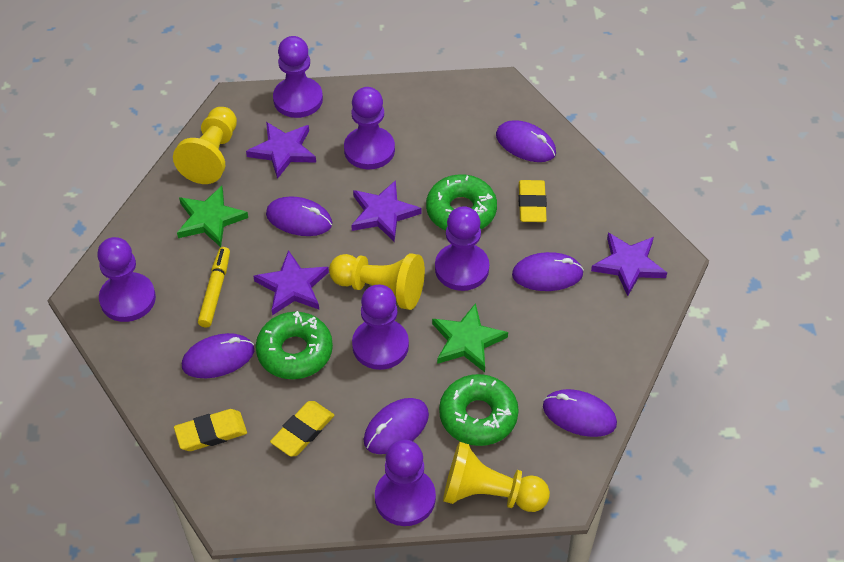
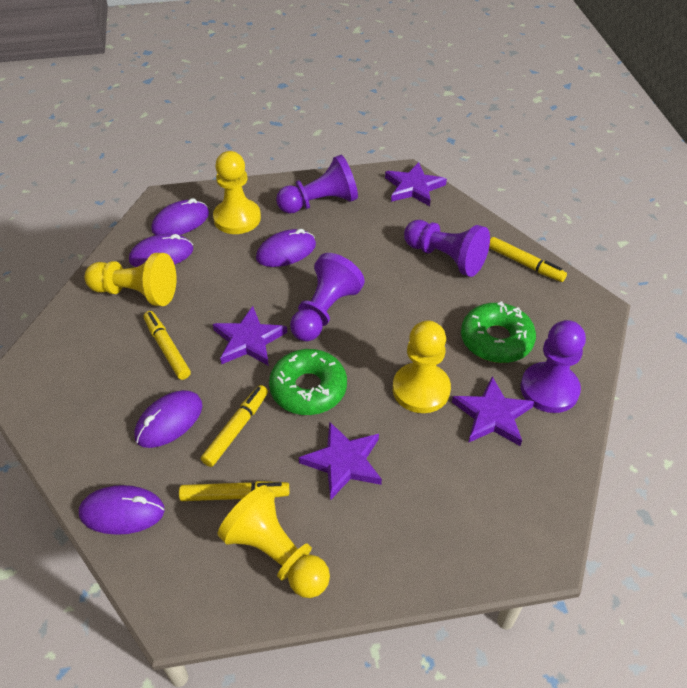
green donut: [256,311,333,379] [426,174,497,231] [439,374,519,446] = 3 -> [269,349,347,415] [461,301,536,363] = 2
green star: [177,186,248,247] [432,303,508,372] = 2 -> none = 0
purple mouse: [182,333,254,378] [266,197,332,236] [364,398,429,454] [496,120,556,162] [512,252,584,291] [543,389,617,437] = 6 -> [79,485,165,535] [129,234,193,267] [135,390,202,448] [151,198,209,235] [256,229,316,267] = 5
purple pawn: [97,237,156,322] [273,36,323,118] [344,87,395,169] [352,285,409,370] [375,439,436,526] [435,206,489,291] = 6 -> [276,155,358,214] [290,253,365,342] [404,220,490,277] [521,320,586,413] = 4
yellow eraser: [174,409,247,451] [270,401,334,457] [518,180,547,222] = 3 -> none = 0
yellow marker: [198,247,230,327] = 1 -> [144,311,191,380] [179,481,289,501] [201,385,268,467] [489,237,567,282] = 4
yellow pawn: [173,107,237,184] [329,253,425,310] [443,442,550,512] = 3 -> [85,253,177,306] [213,151,261,234] [218,485,330,598] [393,320,451,413] = 4

